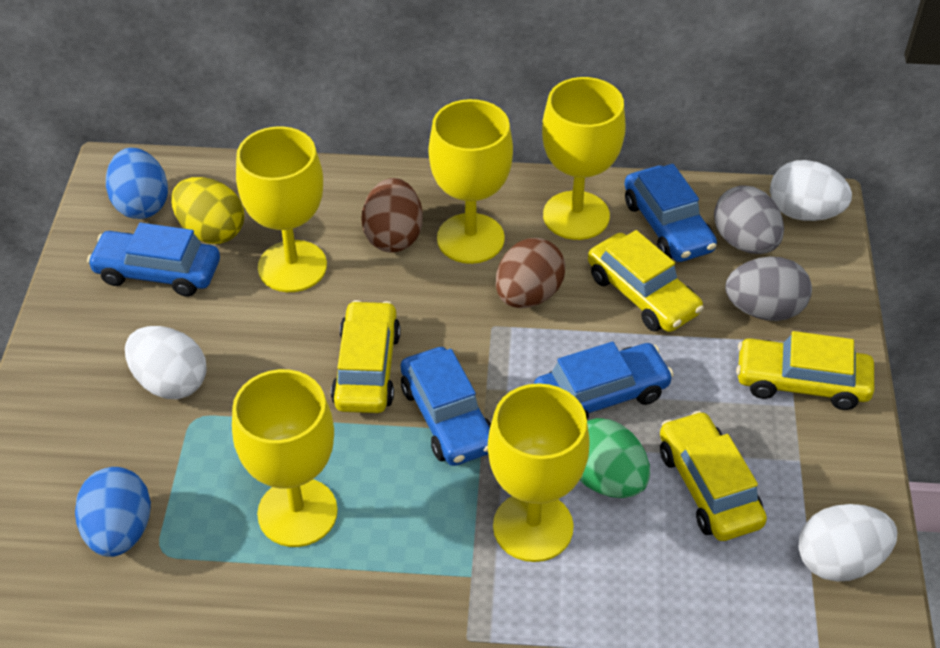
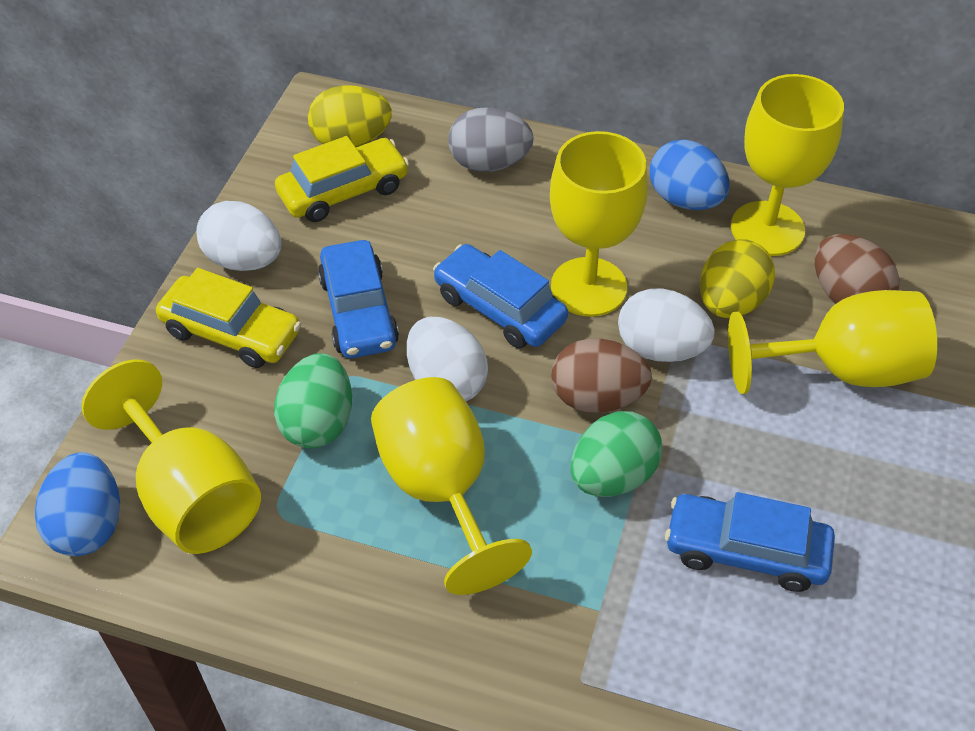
blue car: [87,223,220,297] [400,347,491,466] [534,342,674,420] [624,164,717,262] = 4 -> [318,240,399,358] [433,244,568,349] [665,492,835,592] = 3
green egg: [579,418,650,498] = 1 -> [274,353,352,448] [570,411,662,497] = 2
grey egg: [714,185,784,254] [725,256,812,321] = 2 -> [448,107,534,172] = 1
yellow car: [331,300,401,413] [588,230,704,332] [660,411,767,541] [736,331,874,410] = 4 -> [156,268,301,368] [275,136,409,222] = 2
yellow egg: [171,177,244,244] = 1 -> [308,85,392,147] [700,239,775,318] = 2

